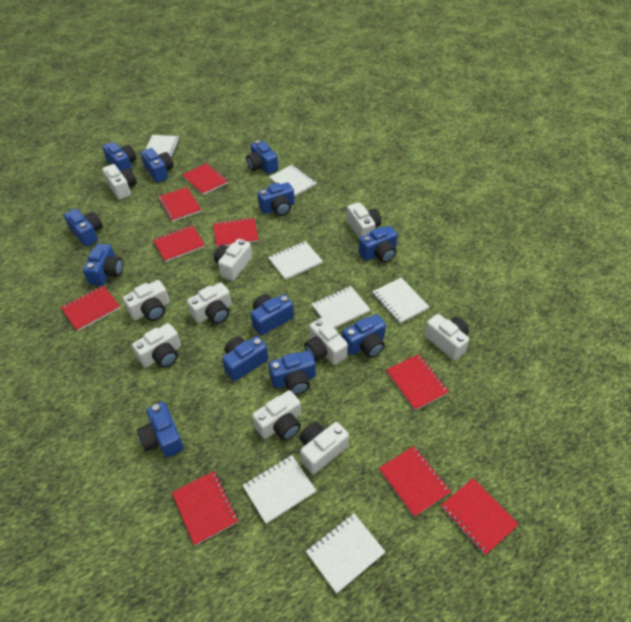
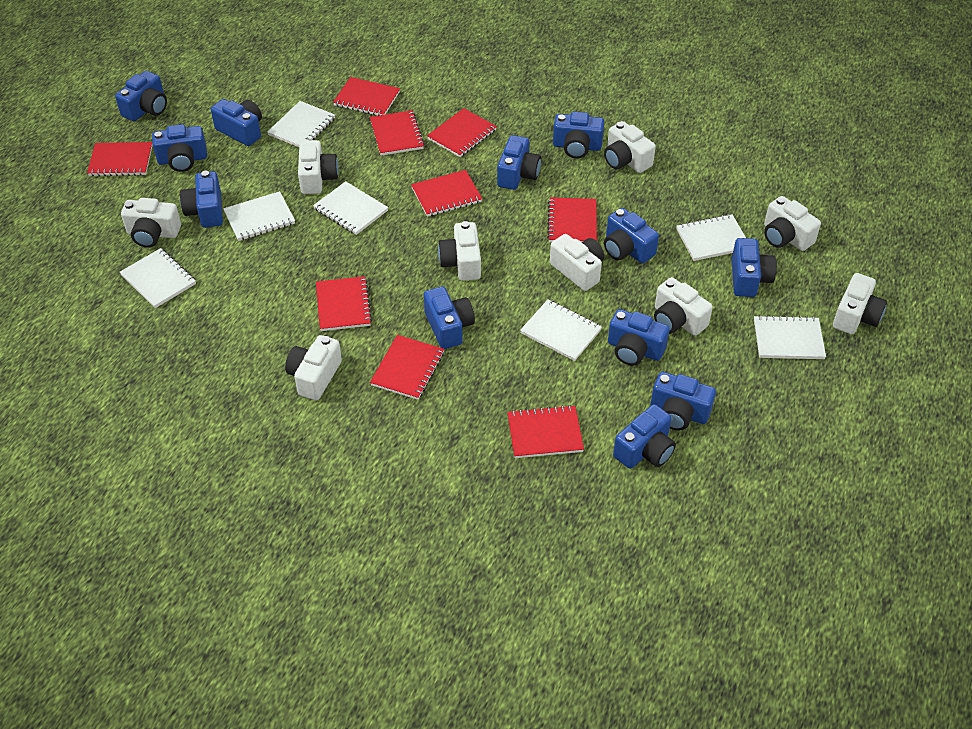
white camera: [102,164,137,200] [123,280,170,321] [132,323,181,368] [187,282,232,324] [214,239,252,281] [252,390,301,441] [300,422,349,474] [304,318,348,365] [347,202,381,238] [424,314,469,360] = 10 -> [121,198,181,248] [285,335,342,400] [298,140,339,194] [438,221,481,281] [550,234,604,291] [604,121,656,173] [654,277,713,336] [764,196,821,251] [833,273,887,334] = 9

